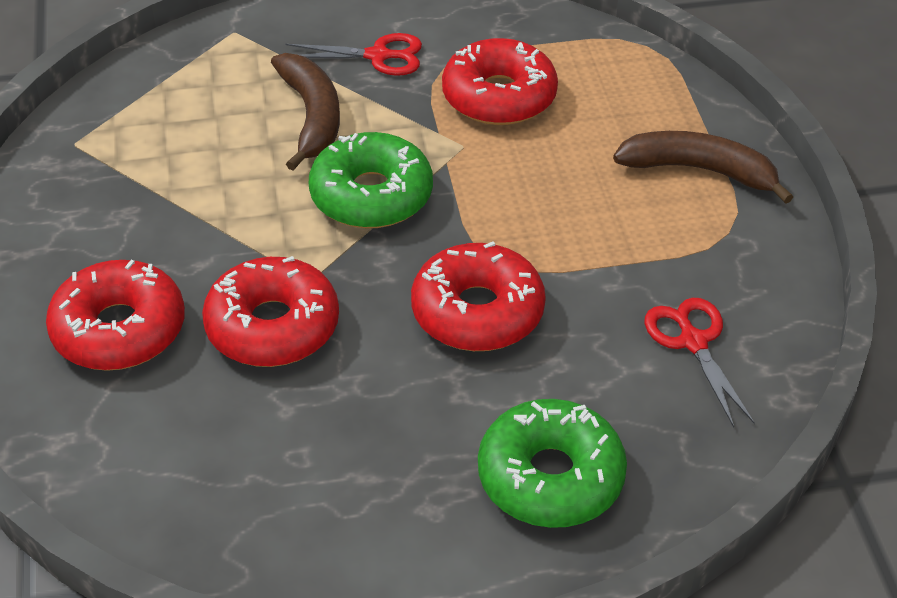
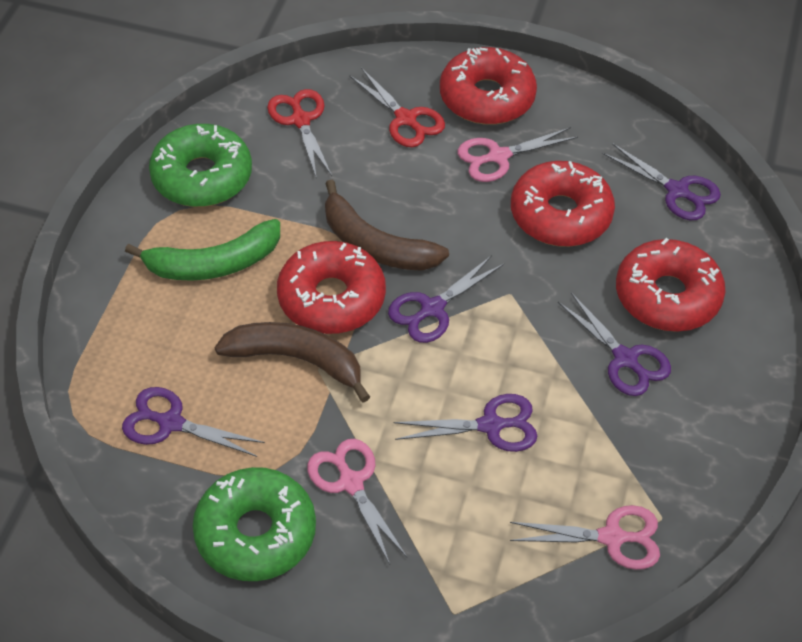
green banana: none = 0 -> [125,219,280,281] = 1
pink scissors: none = 0 -> [307,439,407,564] [457,127,578,182] [510,505,660,570] = 3
purple scissors: none = 0 -> [122,387,265,457] [388,255,504,343] [393,394,537,452] [558,293,671,396] [603,143,721,220] = 5

